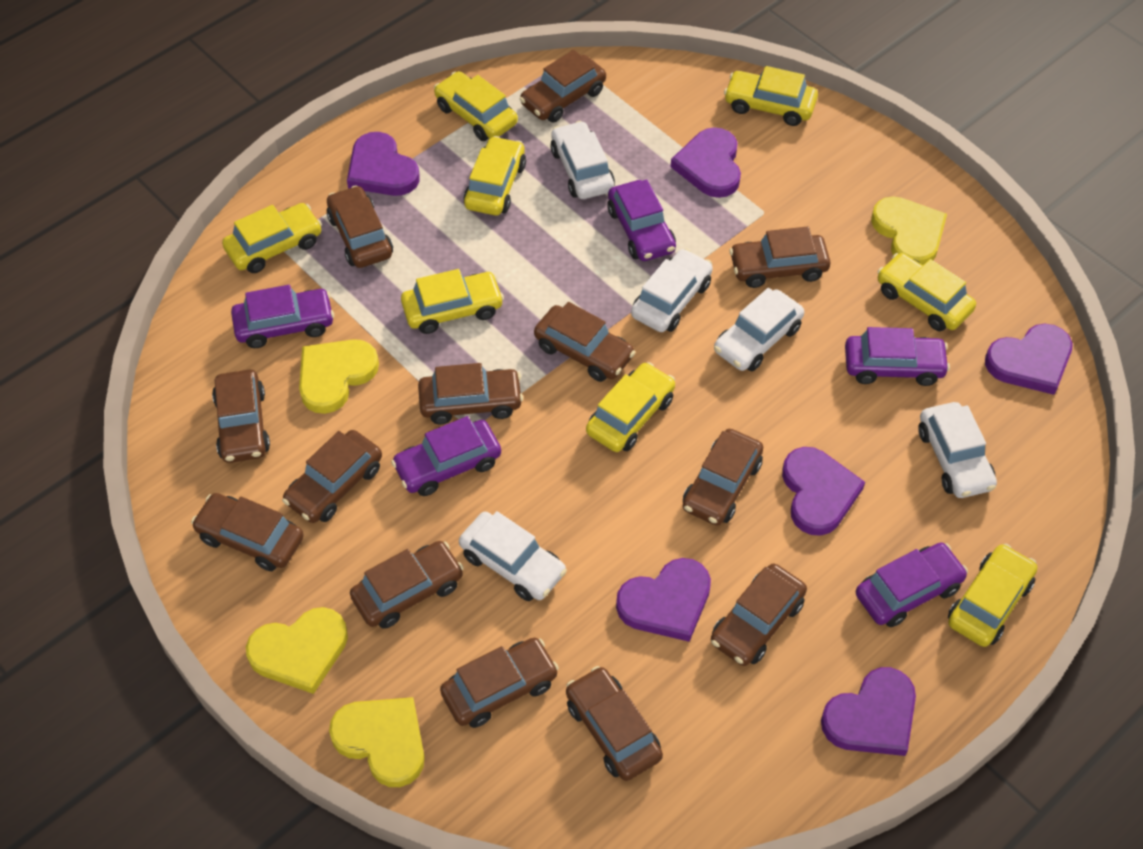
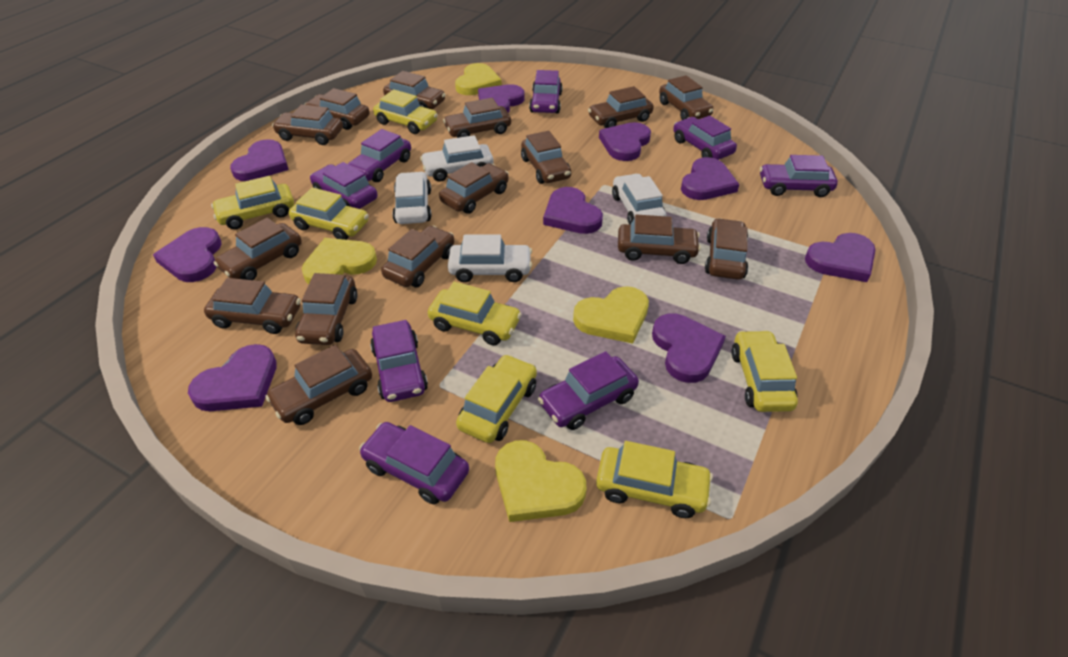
brown car: [191,493,304,571] [212,370,270,463] [282,430,382,523] [327,185,393,268] [350,541,464,629] [418,363,523,425] [440,638,559,728] [520,50,606,122] [534,302,635,382] [566,666,663,781] [683,429,763,526] [711,564,807,666] [729,226,830,288] = 13 -> [204,278,301,334] [214,218,302,280] [265,345,372,425] [272,105,343,145] [295,273,358,345] [304,88,369,130] [381,226,454,287] [383,71,446,109] [439,162,509,214] [443,98,511,138] [521,131,571,184] [588,86,654,128] [618,214,701,264] [659,75,713,120] [705,218,748,280] = 15
purple car: [231,285,334,348] [391,416,501,496] [607,179,676,261] [845,327,950,386] [856,543,968,627] = 5 -> [310,162,377,209] [348,129,411,182] [359,422,469,505] [370,320,428,402] [529,70,563,113] [538,351,639,430] [673,116,737,160] [760,155,838,197] = 8
purple heart: [347,132,420,196] [616,558,711,642] [670,127,741,198] [782,447,865,536] [821,667,916,756] [985,324,1072,395] = 6 -> [153,227,222,282] [188,344,277,411] [230,139,289,181] [478,84,525,113] [543,187,603,234] [599,122,651,161] [652,314,726,383] [681,157,739,200] [805,233,876,282] = 9
white car: [459,511,567,601] [550,121,615,199] [631,249,713,332] [714,288,804,371] [918,402,997,498] = 5 -> [392,172,432,224] [420,135,494,182] [448,235,532,282] [612,174,666,225] = 4
yellow car: [222,203,322,273] [401,269,504,334] [434,71,518,141] [463,136,526,215] [586,362,675,452] [724,66,818,126] [877,253,976,331] [948,544,1037,647] = 8 -> [211,176,294,229] [289,187,369,240] [373,89,438,134] [428,282,522,345] [456,354,537,443] [596,441,713,518] [731,330,798,412] = 7

